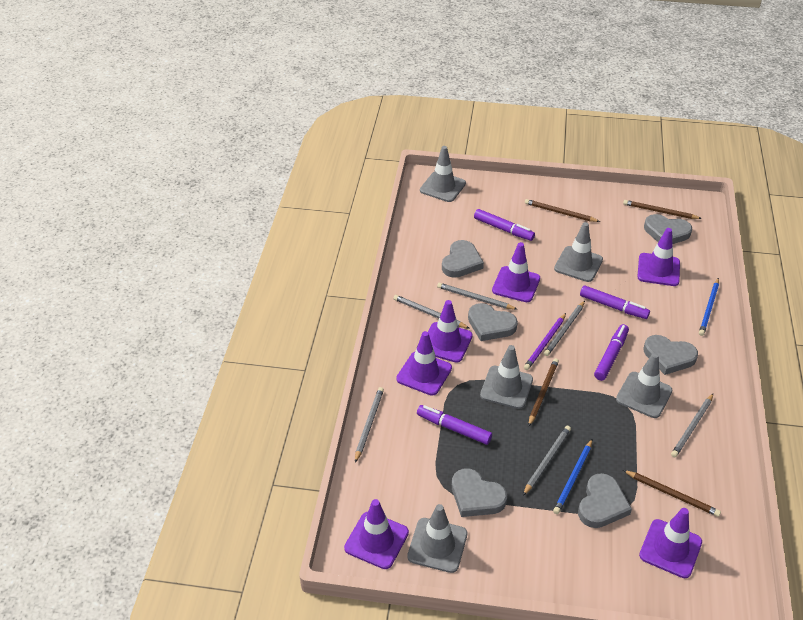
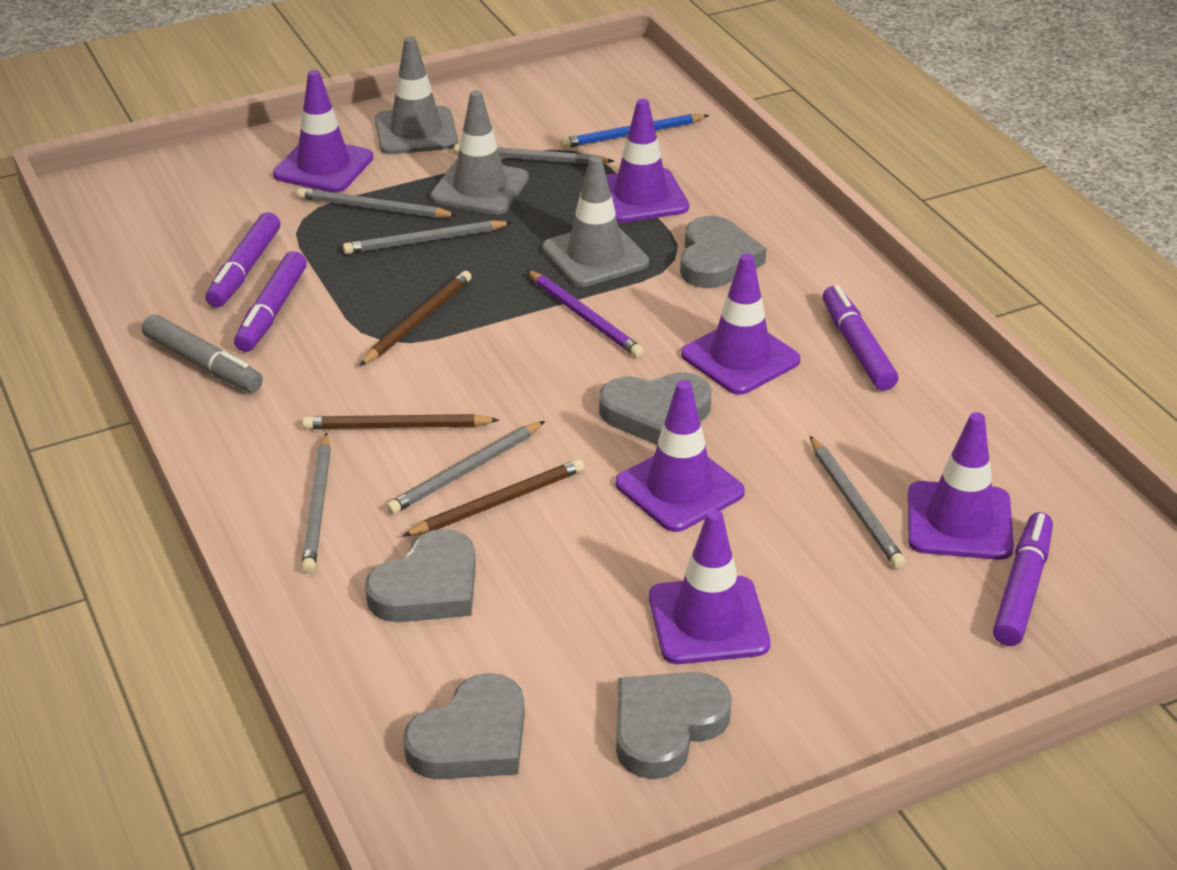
blue pencil: [553,439,592,514] [699,278,719,336] = 2 -> [561,114,709,148] = 1
brown pencil: [525,199,600,222] [528,358,559,426] [623,200,702,219] [623,470,721,517] = 4 -> [302,414,499,429] [359,271,472,366] [402,459,584,537] = 3
grey heart: [442,240,484,278] [452,468,507,517] [468,303,518,341] [578,473,632,528] [644,214,692,244] [644,335,698,375] = 6 -> [365,529,476,622] [403,673,525,780] [599,372,712,445] [616,672,732,779] [680,216,766,288] = 5
grey marker: none = 0 -> [142,314,263,392] = 1
grey traffic cone: [407,504,467,573] [420,146,466,202] [480,345,533,409] [554,222,603,282] [616,353,672,418] = 5 -> [375,37,458,154] [430,91,529,215] [542,156,649,287] = 3

